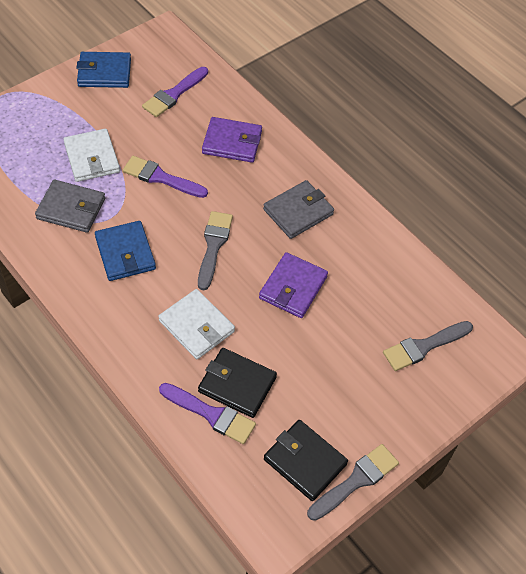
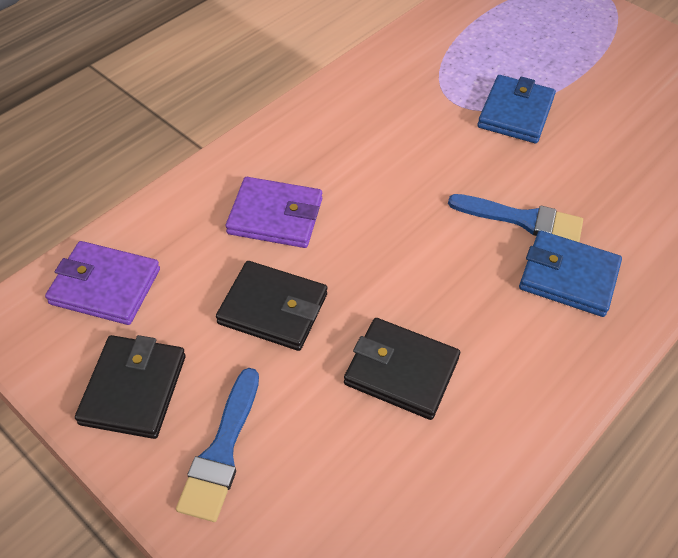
black wallet: [198,348,277,418] [264,420,348,501] = 2 -> [75,335,186,439] [216,261,327,351] [344,318,460,420] = 3
blue brush: none = 0 -> [176,368,259,522] [448,194,583,242] = 2
grey brush: [198,211,233,290] [307,444,399,521] [383,321,473,371] = 3 -> none = 0
grey wallet: [35,180,105,233] [263,180,334,239] = 2 -> none = 0
purple brush: [123,156,208,198] [142,67,208,117] [159,383,256,444] = 3 -> none = 0
white wallet: [63,129,120,182] [158,289,235,359] = 2 -> none = 0

